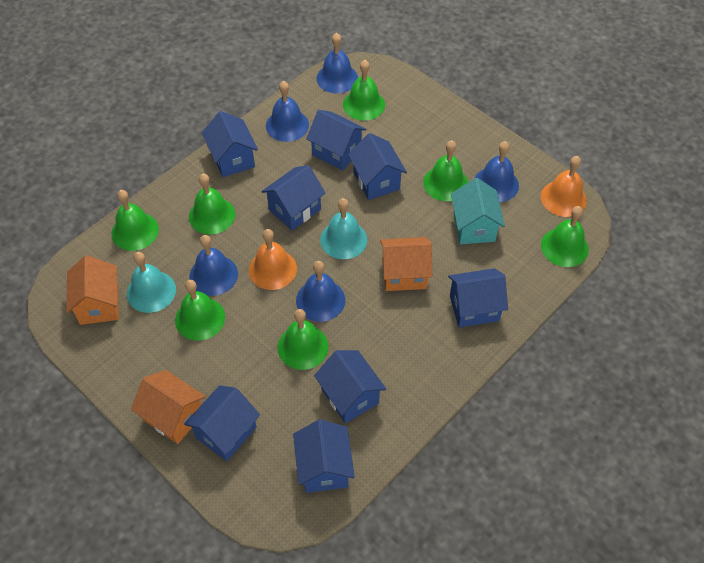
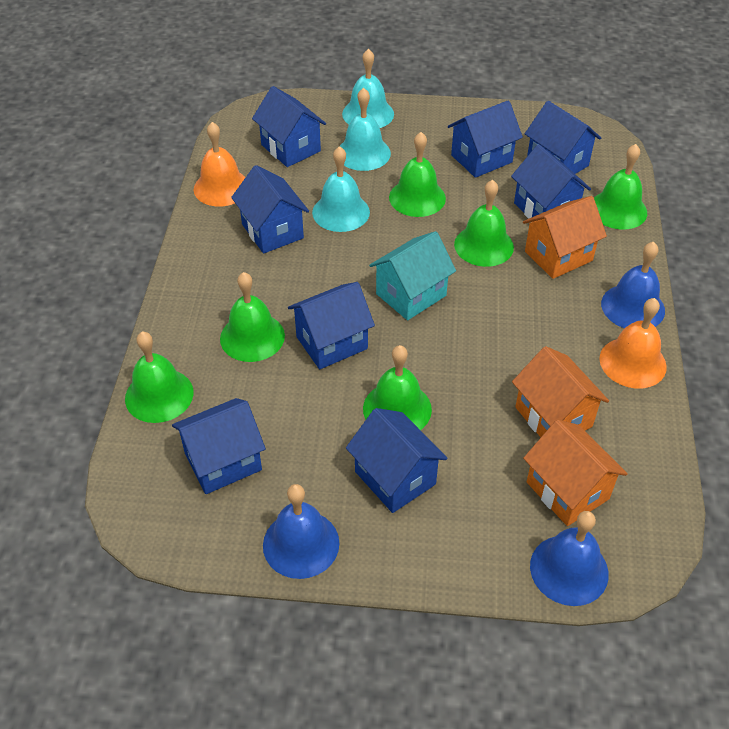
blue bell: [189,235,238,296] [266,81,309,142] [296,261,345,322] [317,33,358,93] [475,141,519,202] = 5 -> [263,484,339,579] [530,511,609,606] [601,242,665,328] = 3
green bell: [111,190,159,251] [175,280,225,341] [189,173,235,235] [277,309,329,370] [343,60,385,121] [423,140,468,201] [541,206,589,267] = 7 -> [125,332,193,423] [220,272,285,362] [363,345,432,430] [389,132,446,217] [454,180,514,267] [594,144,647,230] = 6
turquoise bell: [127,252,176,313] [320,198,367,259] = 2 -> [312,146,370,232] [340,88,391,171] [342,49,394,128] = 3

